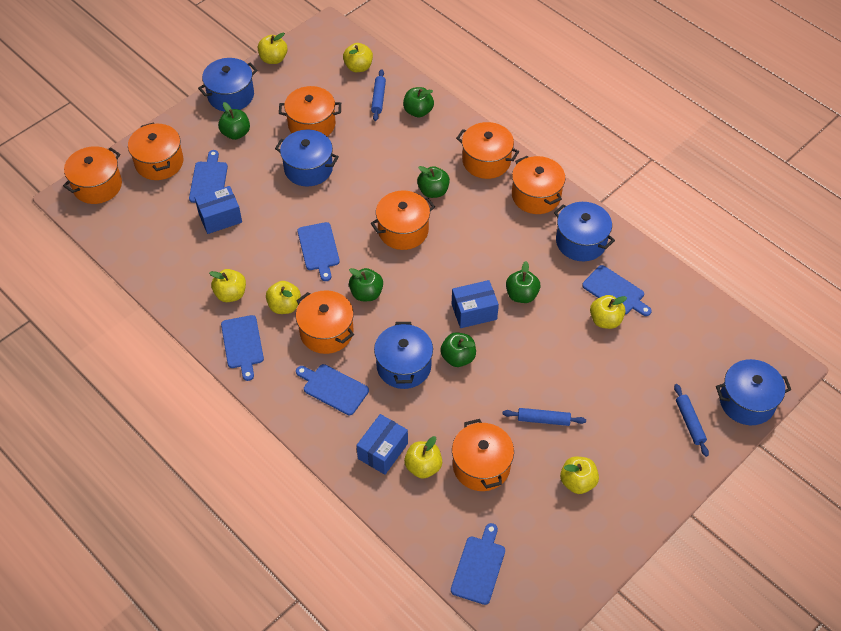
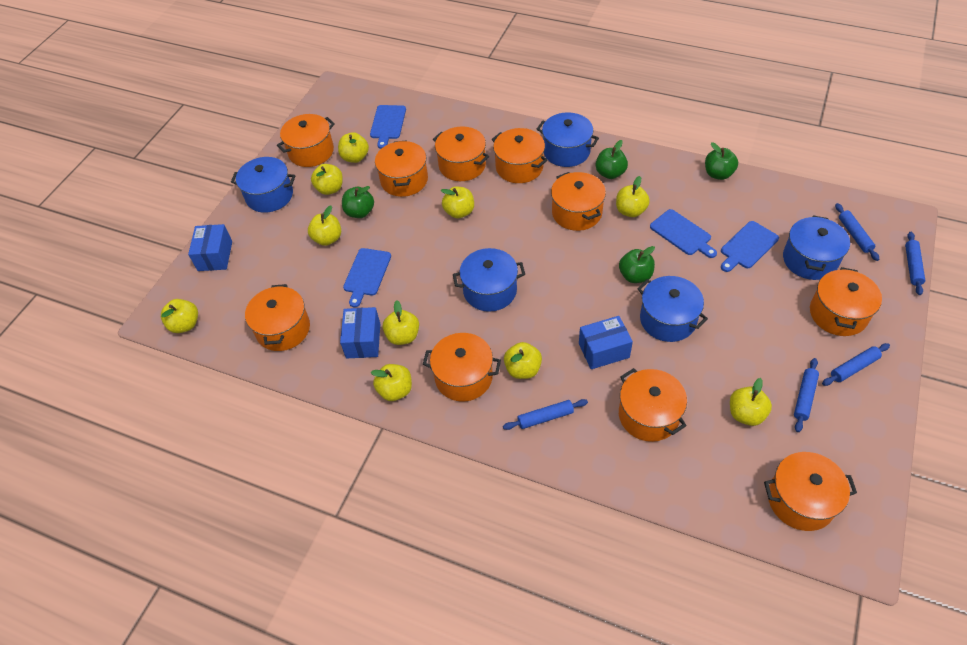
blue cutting board: [189,150,228,203] [221,315,264,381] [296,364,369,415] [298,222,340,281] [451,523,505,605] [582,265,652,316] = 6 -> [343,248,391,307] [370,105,406,149] [650,209,717,258] [721,221,779,272] = 4
blue rolling pin: [371,69,386,121] [503,408,586,426] [674,384,709,457] = 3 -> [503,399,588,430] [794,358,819,432] [822,343,890,386] [835,203,879,261] [905,232,925,295] = 5
green apple: [218,102,250,140] [349,268,383,301] [403,87,434,117] [417,166,450,198] [440,332,476,367] [506,261,540,303] = 6 -> [342,186,374,218] [596,140,628,179] [619,246,655,283] [705,142,738,180] = 4
orange pot: [63,146,122,204] [128,122,183,180] [279,86,341,136] [296,290,354,354] [371,191,435,250] [452,419,514,491] [456,122,519,179] [512,156,566,214] = 8 -> [245,284,310,351] [277,114,335,167] [375,140,428,197] [423,333,501,402] [433,126,489,181] [492,128,548,183] [551,172,606,231] [619,368,687,442] [764,452,857,531] [810,267,882,336] = 10
yellow apple: [209,269,246,302] [258,33,287,64] [266,281,301,314] [343,43,373,72] [404,436,442,479] [560,457,599,494] [590,295,627,329] = 7 -> [161,299,198,333] [308,206,341,246] [311,164,343,195] [338,132,369,163] [371,364,412,401] [383,300,419,345] [441,187,474,219] [504,342,542,379] [616,176,650,217] [730,378,772,426] = 10

